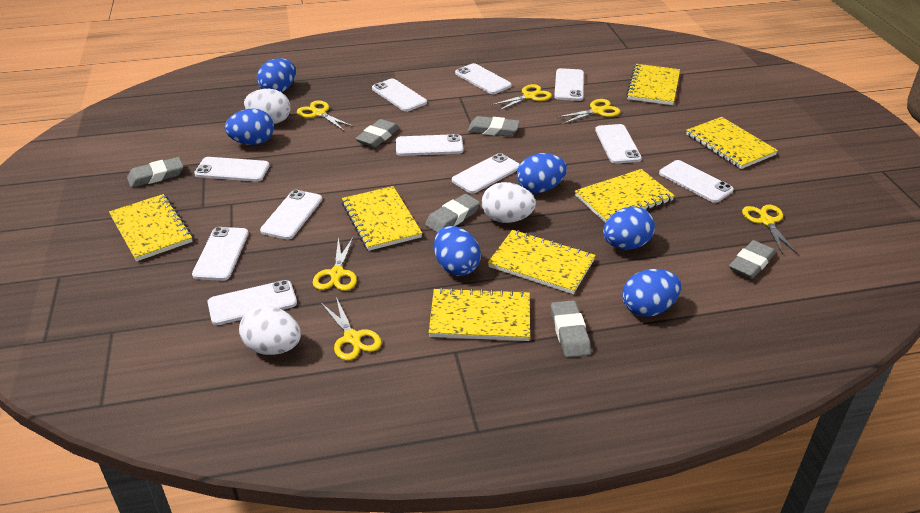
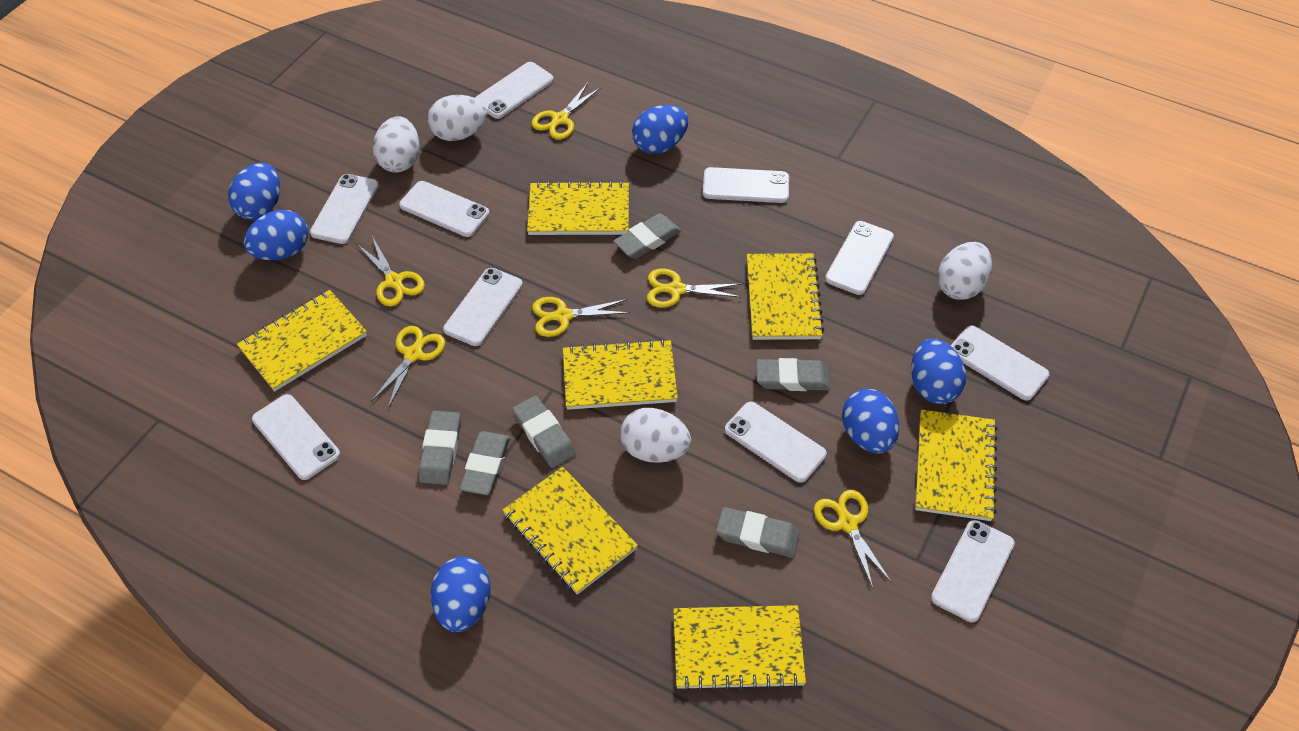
white egg: [239,306,301,355] [244,89,291,124] [482,182,536,223] = 3 -> [373,116,420,173] [428,95,487,141] [620,408,691,463] [938,242,992,300] = 4
white phone: [192,227,249,281] [194,157,270,182] [207,280,297,325] [260,190,322,240] [372,79,427,111] [396,134,463,156] [452,153,520,194] [455,63,512,94] [554,68,584,101] [595,124,642,164] [659,160,733,203] = 11 -> [252,394,340,480] [310,174,379,244] [399,181,490,237] [443,268,523,346] [475,62,554,119] [703,167,789,203] [725,402,827,483] [825,221,894,295] [931,520,1015,622] [950,326,1049,401] = 10

